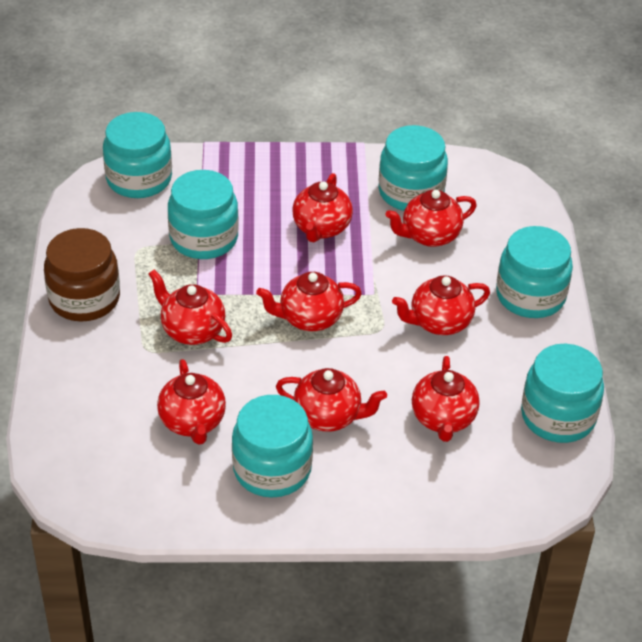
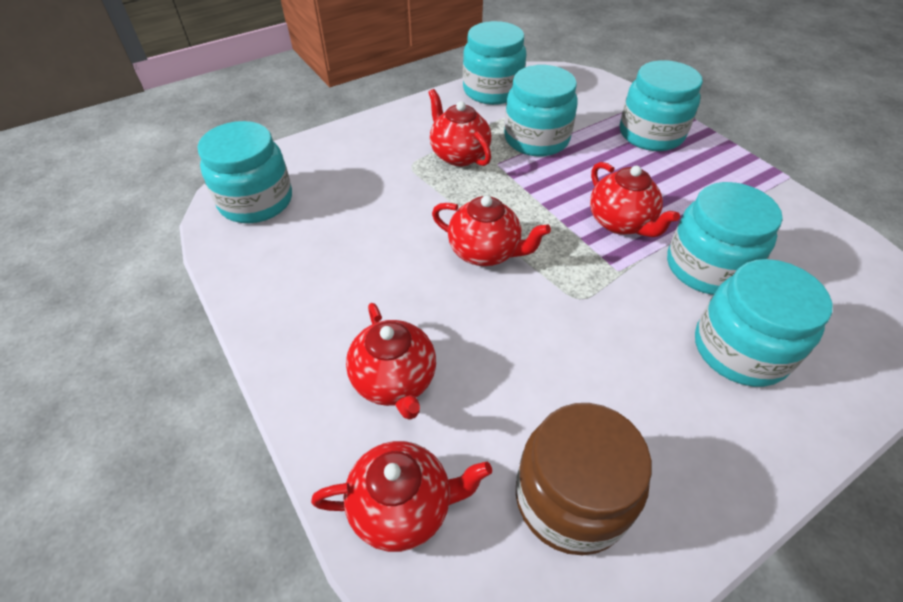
red teapot: [149,269,232,345] [157,359,226,444] [256,272,362,331] [276,368,387,432] [292,173,353,242] [386,190,477,247] [392,275,490,335] [412,356,480,442] = 8 -> [311,441,492,552] [346,303,436,420] [428,89,491,166] [432,195,551,266] [590,162,680,237] = 5

